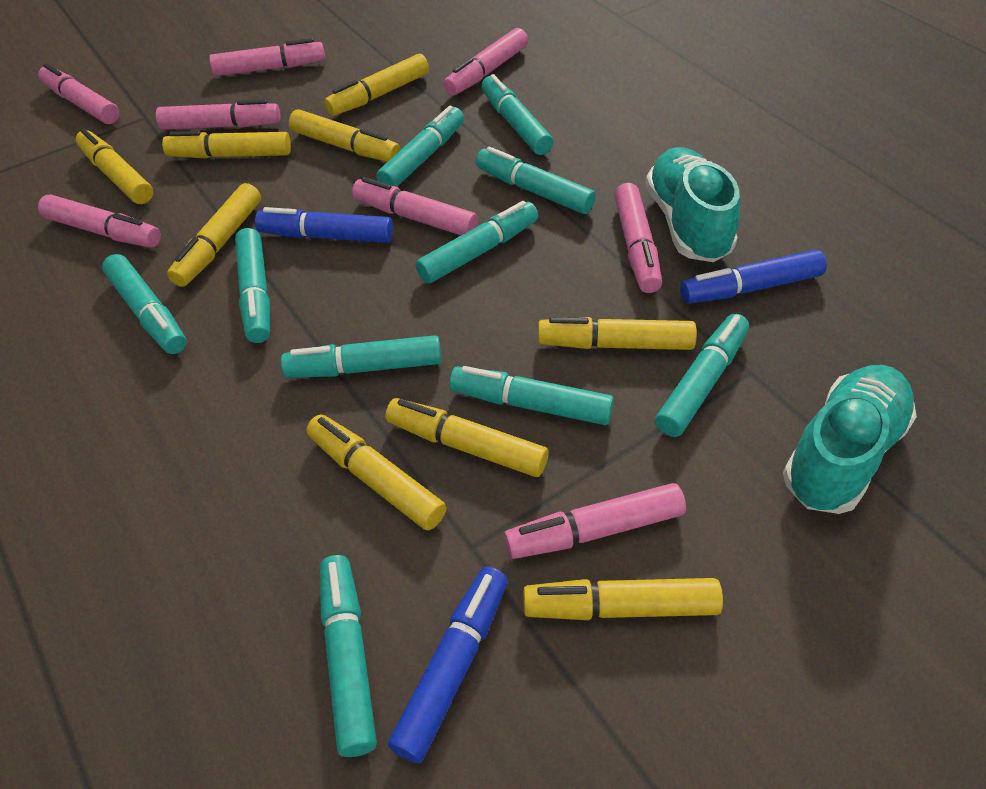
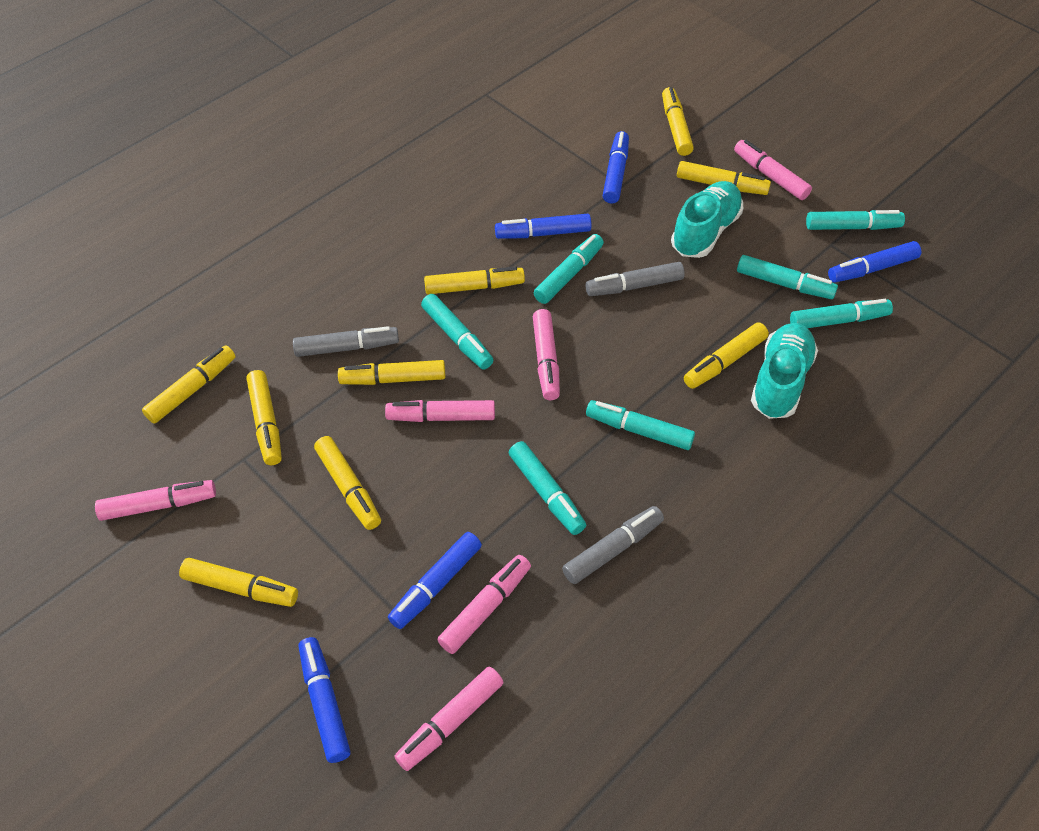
blue marker: [255,207,393,243] [388,567,508,763] [680,249,827,304] = 3 -> [298,637,351,763] [388,532,482,629] [495,214,592,239] [603,131,629,204] [828,241,922,283] = 5
grey marker: none = 0 -> [293,326,399,357] [562,506,664,584] [586,262,685,296] = 3
pink marker: [38,64,120,124] [38,195,161,248] [156,99,281,130] [209,38,325,76] [352,177,478,235] [444,28,528,95] [504,483,686,559] [614,183,662,293] = 8 -> [95,480,216,521] [385,400,495,422] [394,667,504,771] [437,555,531,654] [533,309,560,400] [734,140,812,200] = 6
turquoise marker: [102,254,187,354] [235,228,270,343] [281,335,442,378] [320,555,377,757] [376,106,464,187] [416,201,538,283] [449,366,614,425] [476,147,596,214] [481,74,554,155] [655,314,749,437] = 10 -> [421,294,493,370] [509,441,586,535] [534,234,604,304] [586,400,695,450] [737,255,838,299] [790,299,893,328] [806,210,905,230] = 7

